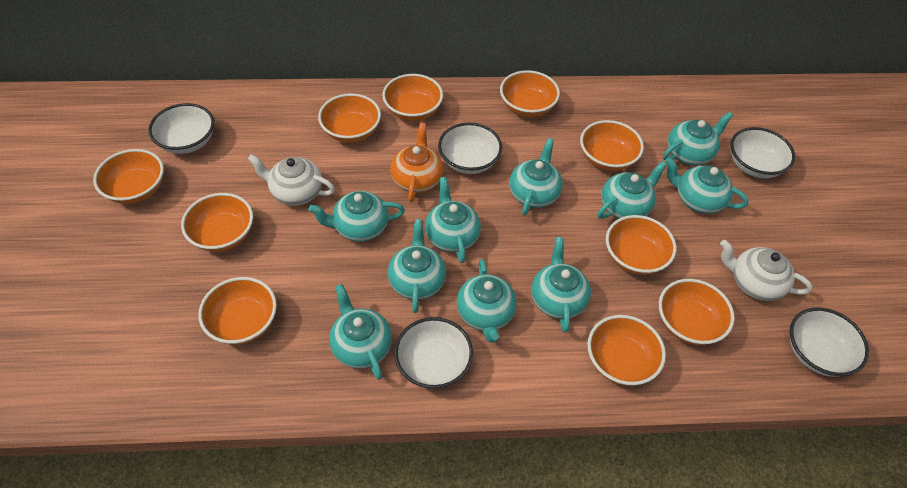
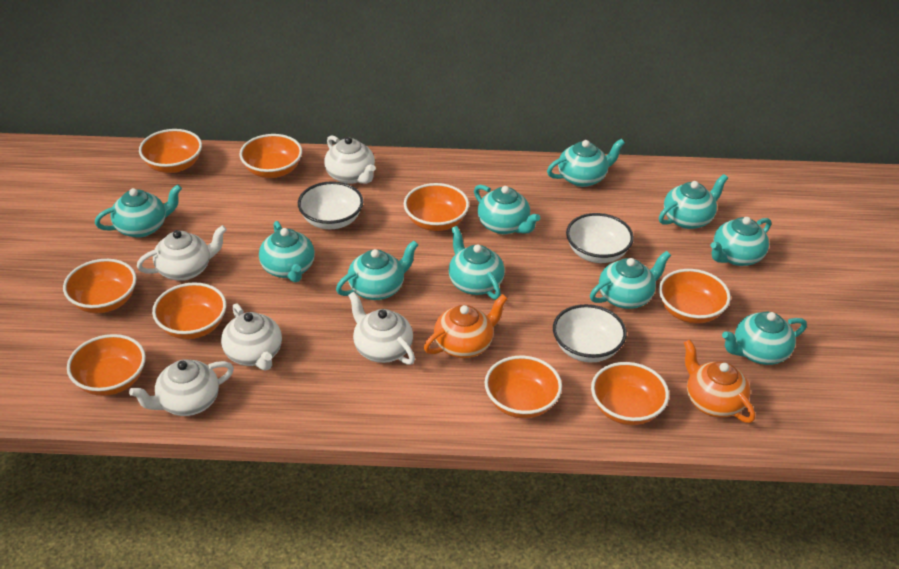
orange bowl: [93,149,164,204] [181,193,253,252] [198,277,277,345] [318,93,381,143] [382,74,443,121] [500,70,560,117] [580,120,644,171] [587,315,666,386] [606,215,677,275] [659,279,735,345] = 10 -> [63,259,136,313] [67,334,146,396] [139,129,202,173] [152,282,226,339] [239,134,302,178] [404,183,469,231] [484,356,562,418] [591,362,669,425] [659,269,731,323] = 9
orange teapot: [390,123,443,202] = 1 -> [424,294,507,358] [684,340,755,423] = 2
white bowl: [148,103,214,154] [394,317,473,389] [438,123,502,174] [730,127,795,178] [790,307,869,377] = 5 -> [298,181,363,229] [553,304,627,362] [566,213,634,263] = 3
white teapot: [248,154,335,206] [720,240,813,301] = 2 -> [129,359,234,416] [137,225,227,281] [221,303,282,371] [324,135,376,184] [348,292,415,365] = 5

